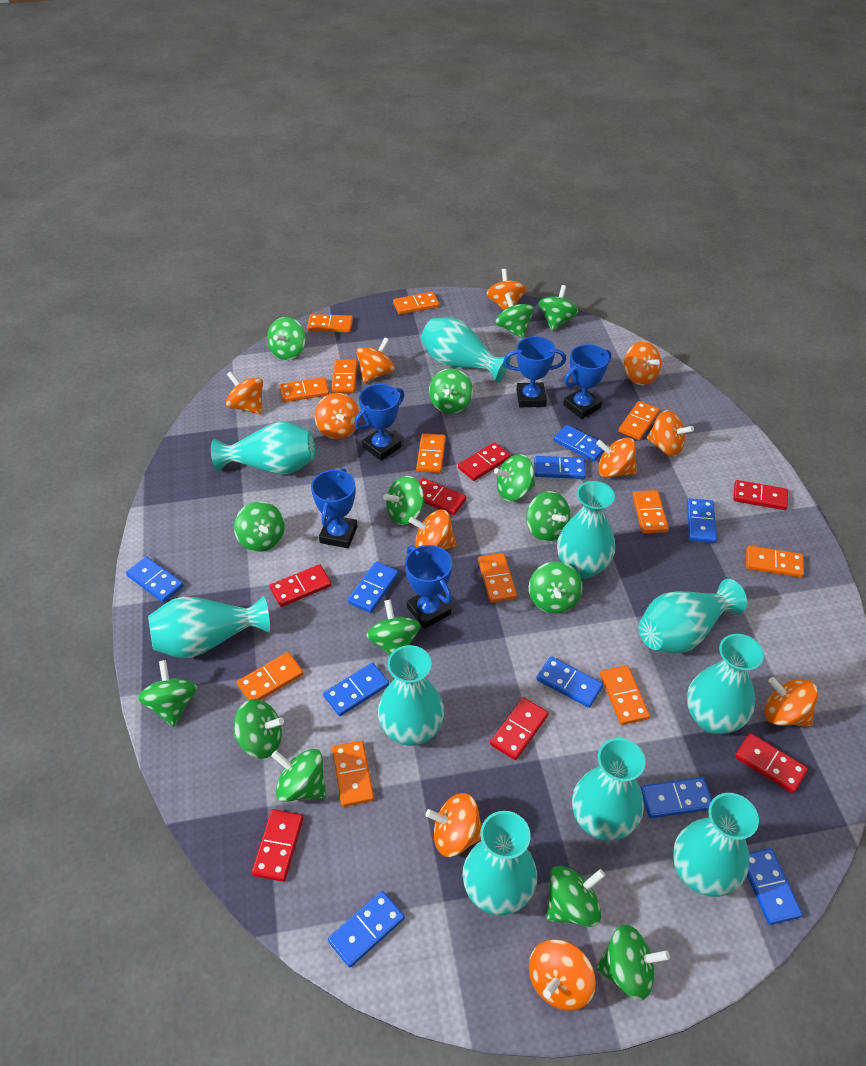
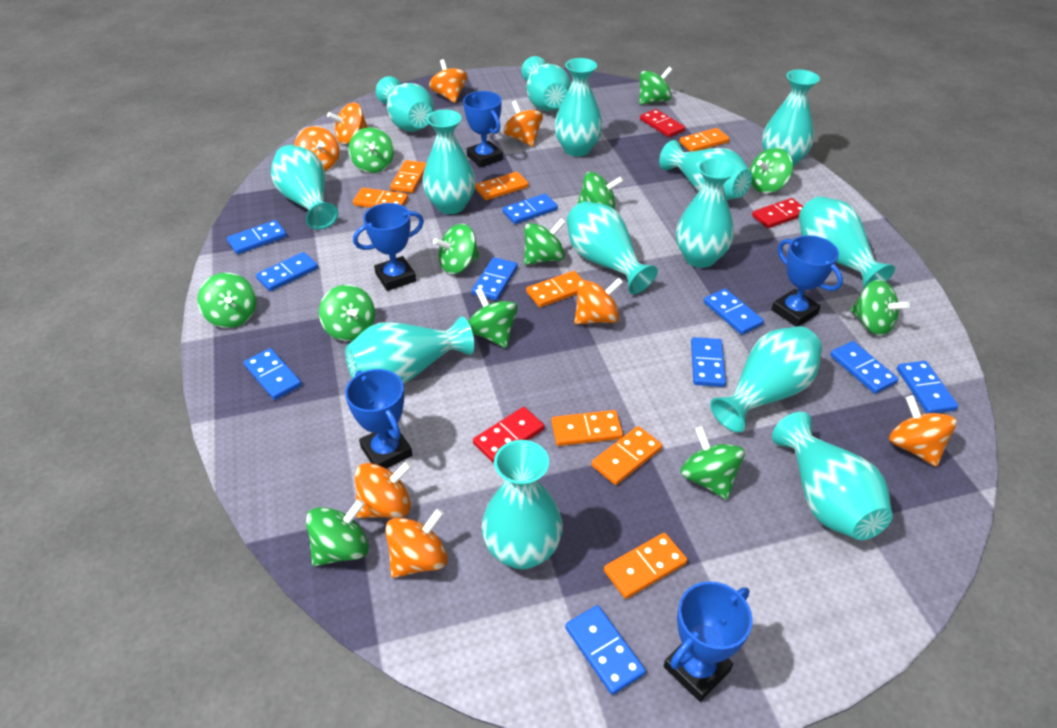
green spinning top: [138,660,197,727] [234,501,285,552] [234,699,284,759] [267,317,306,360] [271,749,326,802] [366,600,421,655] [383,476,425,525] [429,368,473,414] [494,454,535,501] [495,293,534,339] [526,491,570,541] [529,561,582,614] [539,285,578,331] [546,866,605,927] [596,924,670,1001] = 15 -> [198,273,256,328] [306,499,369,566] [319,285,375,341] [348,127,394,173] [433,224,480,274] [468,288,518,348] [524,218,566,265] [577,172,623,210] [639,67,672,105] [681,426,745,500] [750,148,793,193] [850,280,910,336] = 12
orange domino: [237,652,304,700] [279,377,329,402] [307,314,353,332] [331,359,358,393] [332,741,374,807] [393,292,439,315] [416,433,446,473] [478,553,517,603] [600,665,650,725] [618,401,660,440] [632,490,669,533] [746,546,804,578] = 12 -> [353,188,408,208] [390,160,426,193] [475,172,528,200] [526,271,583,307] [551,410,623,446] [592,426,662,485] [604,533,687,599] [679,128,730,152] = 8
orange spinning top: [226,371,263,414] [314,393,360,439] [356,338,395,383] [409,510,456,549] [426,793,482,857] [486,269,526,310] [529,939,596,1011] [596,437,637,478] [624,341,661,385] [647,410,694,456] [764,677,818,726] = 11 -> [294,126,340,171] [327,103,368,144] [355,461,412,518] [385,509,448,578] [429,59,467,103] [503,101,543,147] [574,278,623,324] [889,395,957,467] = 8
red domino: [252,809,303,882] [270,564,332,607] [419,478,466,515] [458,442,511,481] [490,697,549,760] [733,480,788,510] [735,733,808,793] = 7 -> [473,407,545,463] [640,109,685,137] [752,198,804,228] = 3
turquoise vase: [148,596,270,658] [211,422,315,474] [378,645,444,746] [421,317,511,383] [462,811,537,915] [557,481,615,579] [572,738,646,841] [638,579,747,653] [673,793,759,897] [687,634,764,734] = 10 -> [271,145,338,230] [345,317,474,384] [376,76,434,132] [422,110,476,214] [482,440,563,570] [521,56,571,111] [554,58,603,157] [567,201,658,294] [659,140,752,200] [676,158,736,268] [710,326,822,433] [762,69,820,167] [772,412,893,540] [799,196,895,290] = 14

